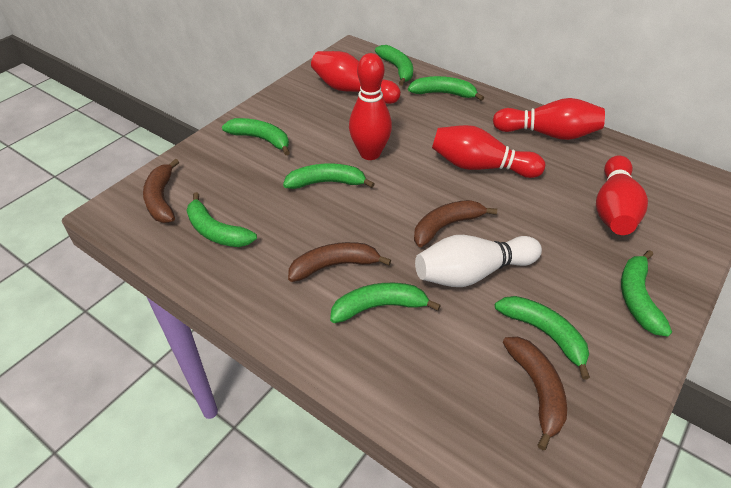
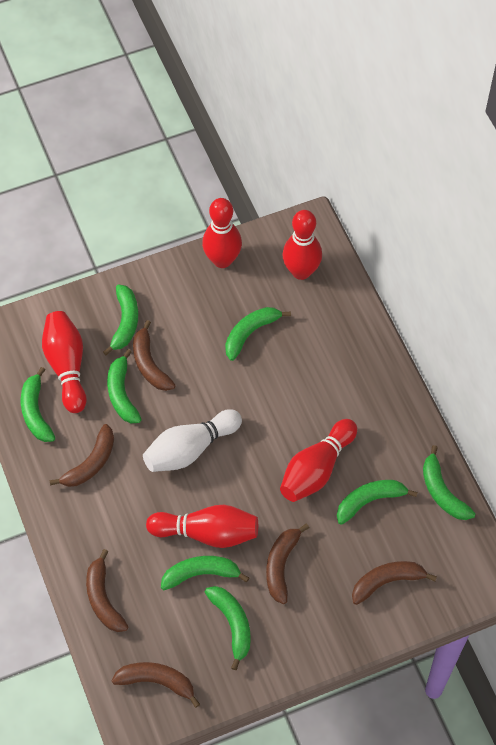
brown banana: [143,159,179,223] [288,242,391,282] [414,200,497,247] [503,337,567,450] = 4 -> [50,424,114,487] [86,549,129,632] [111,662,200,708] [133,320,176,391] [266,524,309,604] [352,561,437,605] = 6

